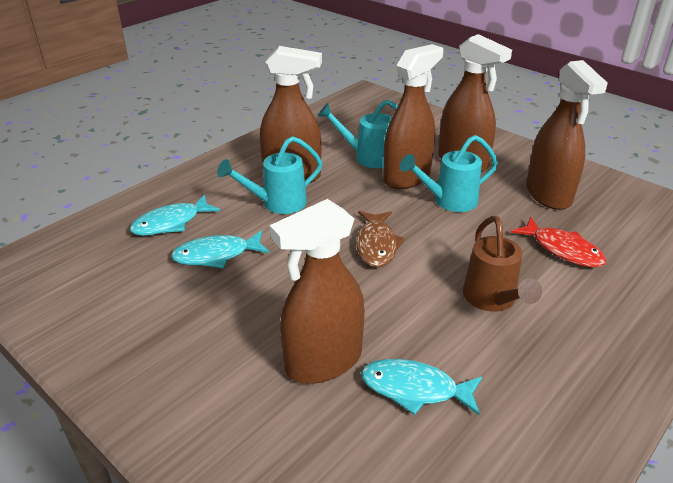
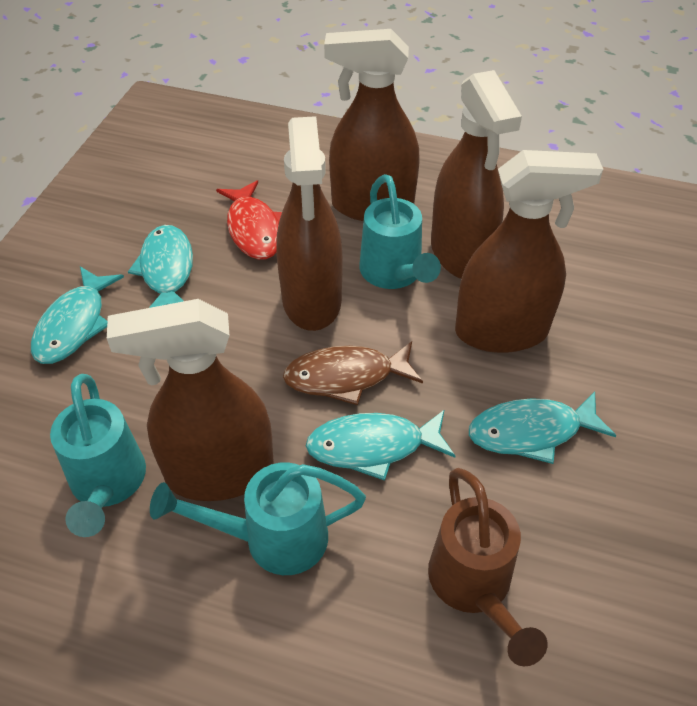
turquoise fish: [130,194,220,236] [171,230,269,268] [361,359,482,415] = 3 -> [31,266,124,364] [128,225,193,308] [306,409,455,481] [469,392,616,464] = 4

